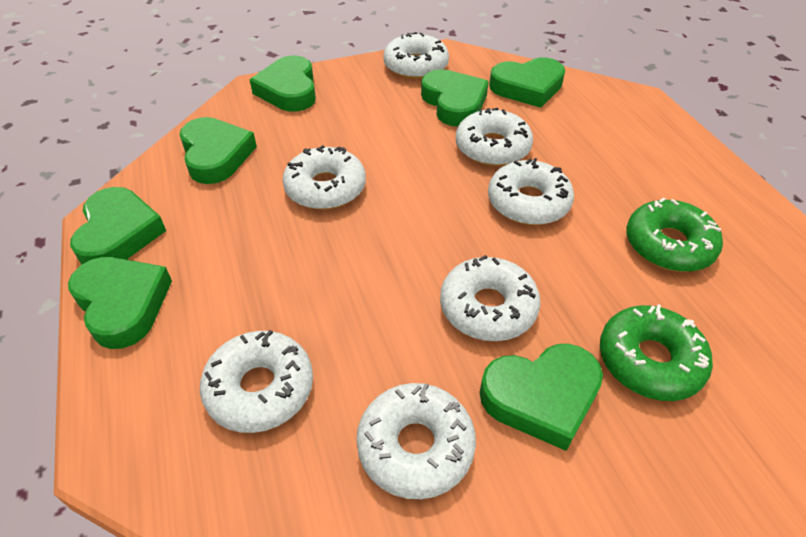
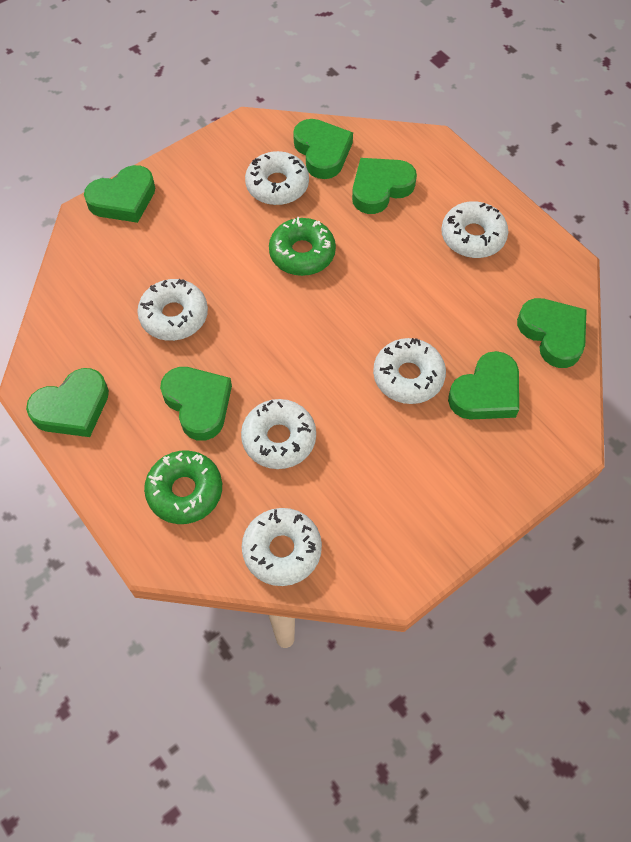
white donut: [200,330,313,433] [283,145,366,210] [356,383,476,499] [383,32,449,79] [440,255,541,341] [456,107,533,166] [488,158,574,225] = 7 -> [137,279,208,341] [241,399,316,469] [242,508,322,586] [245,151,309,205] [373,338,446,404] [441,201,508,258] = 6

